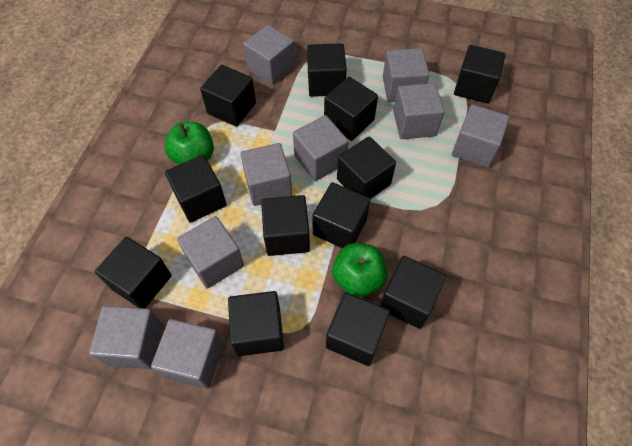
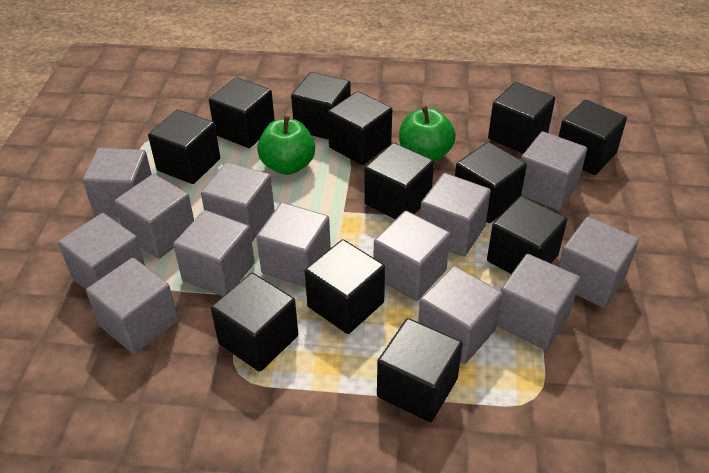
grey cube: [89,306,163,369] [151,319,224,389] [177,216,244,289] [240,143,292,206] [243,25,295,85] [293,115,349,181] [383,48,429,102] [393,83,444,139] [452,104,510,168] = 9 -> [58,213,145,289] [83,148,152,218] [86,258,178,355] [114,174,194,259] [173,210,255,297] [201,162,275,241] [256,202,331,287] [374,211,450,301] [418,266,503,364] [420,173,491,257] [497,254,580,350] [521,131,587,210] [558,217,639,308] = 13

